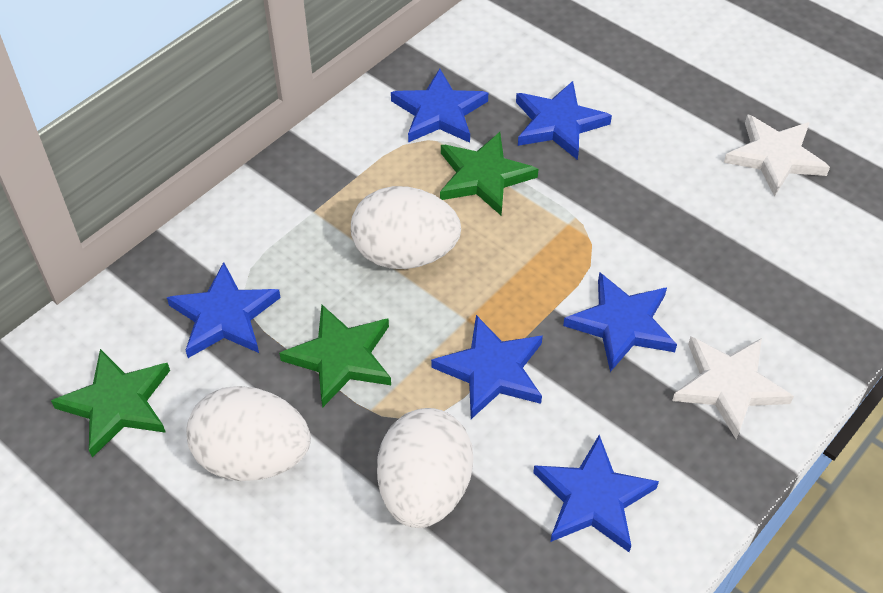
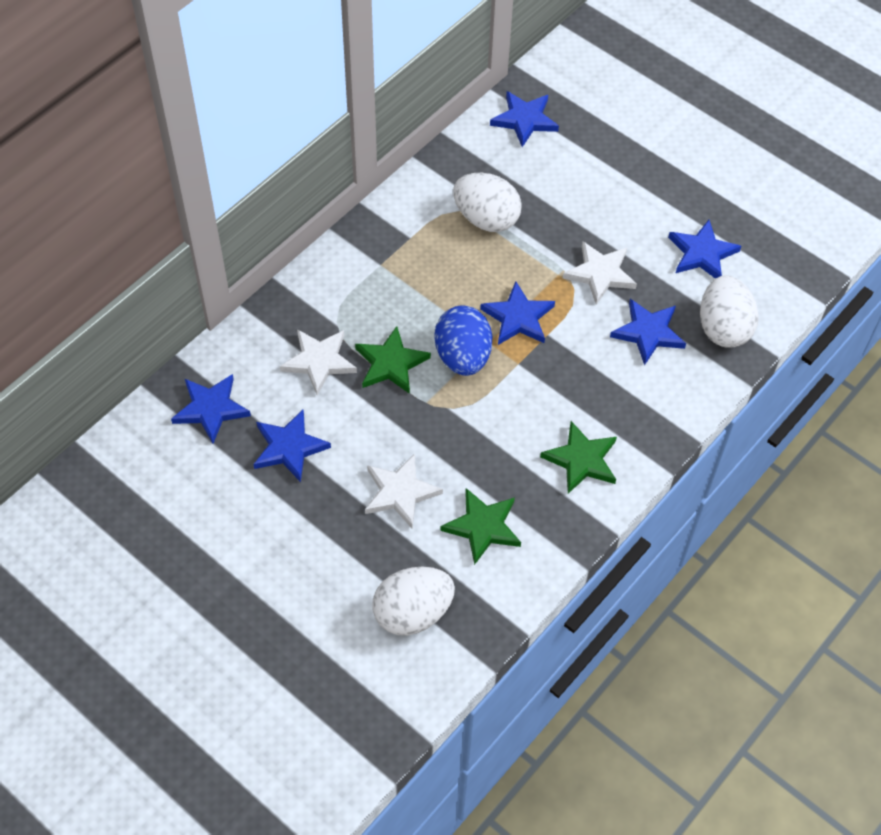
blue egg: none = 0 -> [435,306,492,376] = 1
white star: [672,337,794,440] [724,114,830,197] = 2 -> [280,329,357,395] [365,454,443,528] [563,241,637,305] = 3

